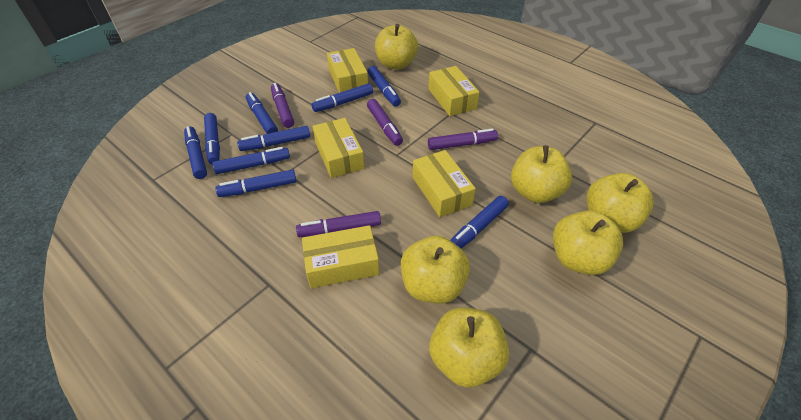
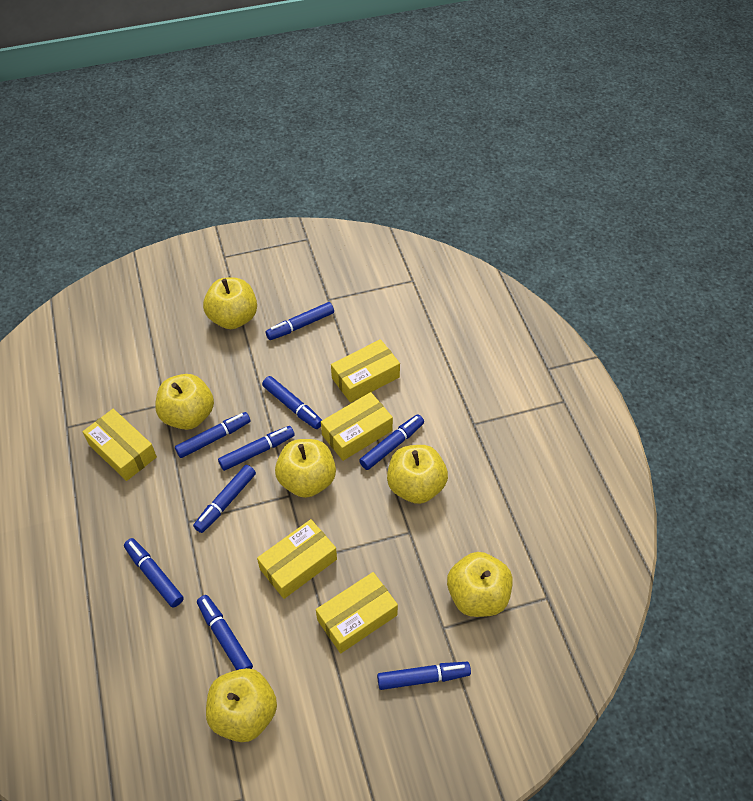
purple marker: [271,83,294,128] [296,211,381,237] [367,99,403,146] [428,128,498,150] = 4 -> none = 0

